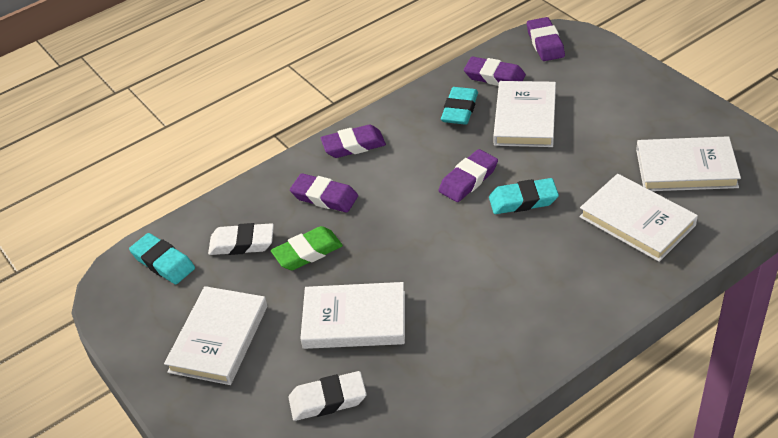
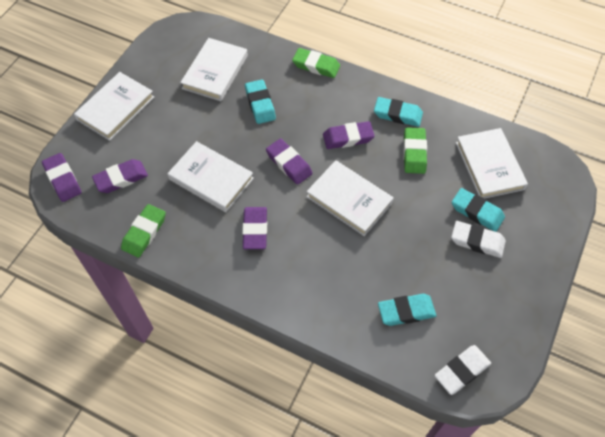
green eraser: [271,226,343,270] = 1 -> [121,204,166,258] [292,48,340,78] [403,127,427,174] = 3
turquoise eraser: [129,233,195,284] [441,87,478,125] [489,178,559,214] = 3 -> [245,79,276,124] [374,97,423,127] [378,294,436,326] [452,188,505,232] = 4

